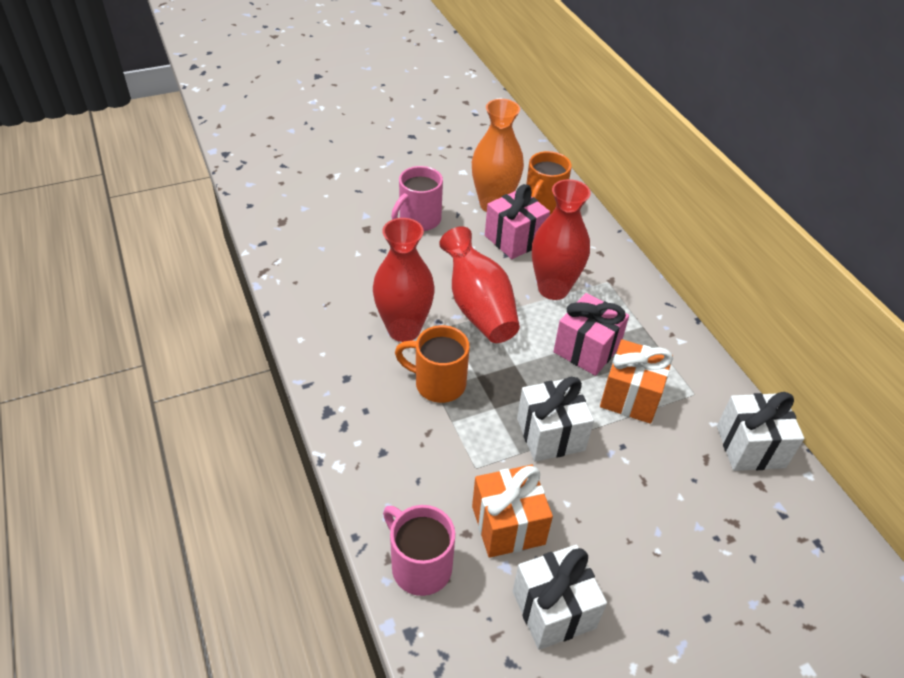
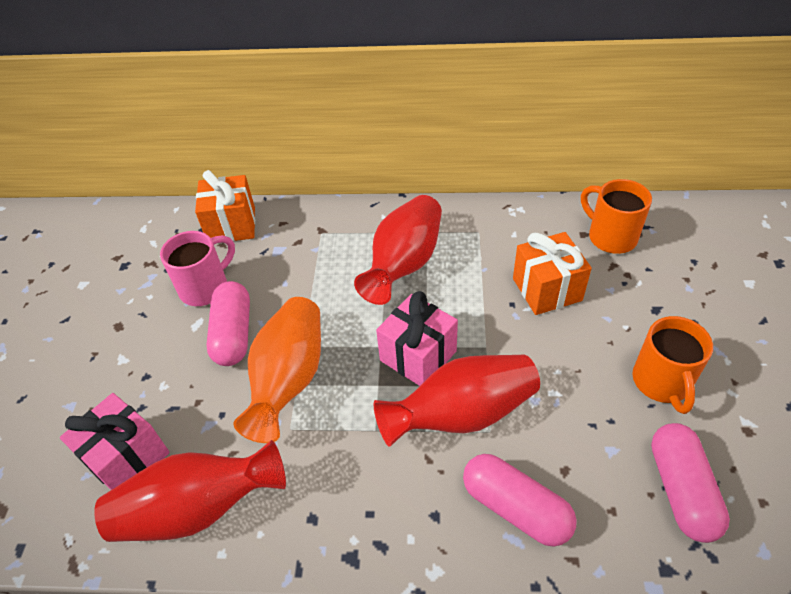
pink capsule: none = 0 -> [207,281,250,366] [463,454,577,547] [651,423,730,543] = 3
pink mug: [383,505,455,596] [391,166,443,231] = 2 -> [160,231,235,306] = 1
white gift: [513,545,607,650] [517,377,594,462] [717,392,804,471] = 3 -> none = 0

